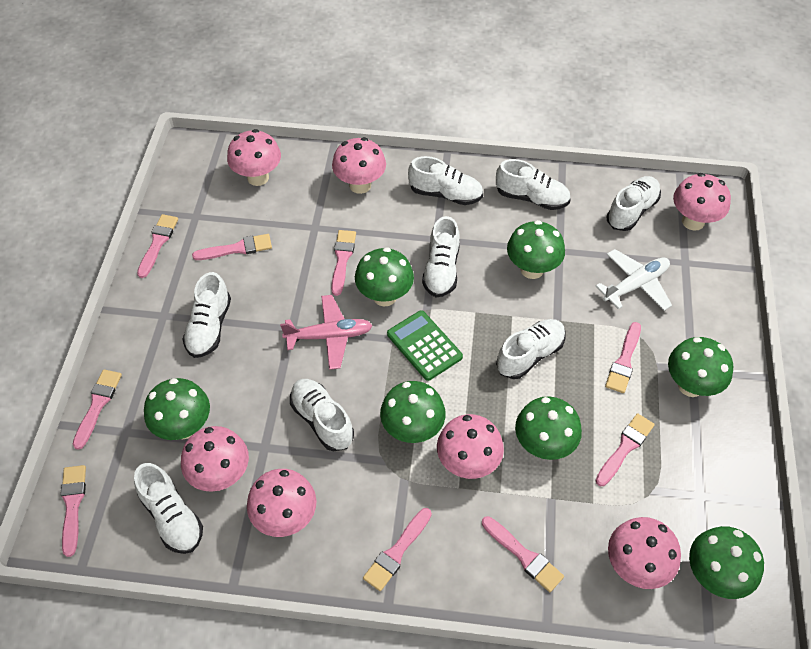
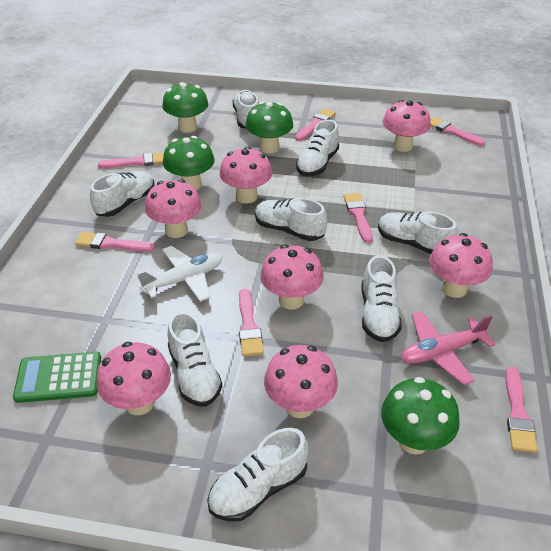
green mushroom: [144,378,210,440] [355,247,414,307] [380,381,446,443] [507,220,565,279] [515,396,582,460] [668,337,733,397] [689,526,764,599] = 7 -> [162,82,209,133] [163,136,215,190] [246,102,293,153] [381,377,460,455] = 4
pink brush: [60,465,86,557] [72,369,122,450] [137,214,178,278] [192,234,272,260] [331,230,356,296] [363,508,432,591] [482,516,564,592] [595,413,655,486] [605,322,641,393] = 9 -> [75,232,155,252] [98,153,164,168] [239,289,264,356] [295,108,336,141] [343,193,373,243] [430,117,485,146] [505,367,537,452] = 7

